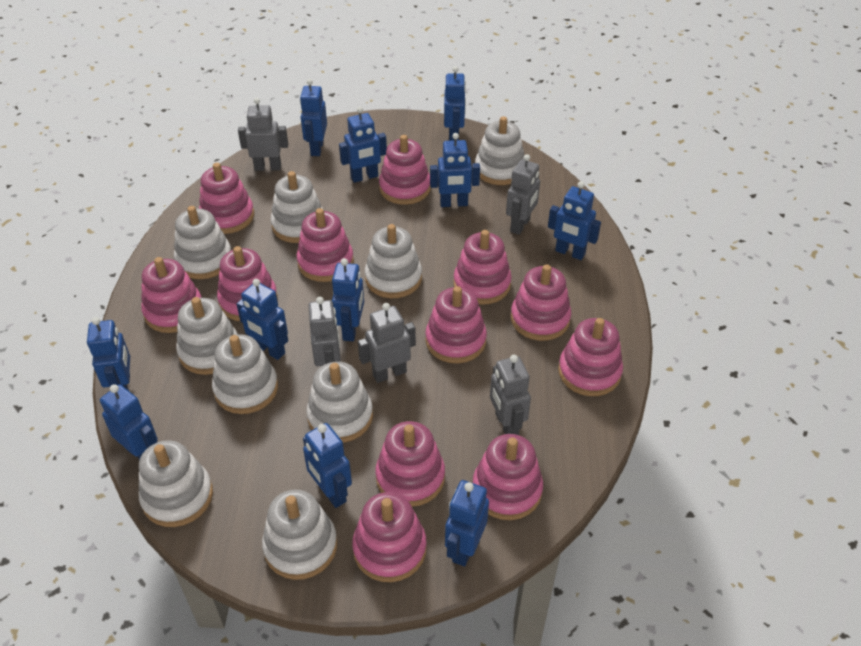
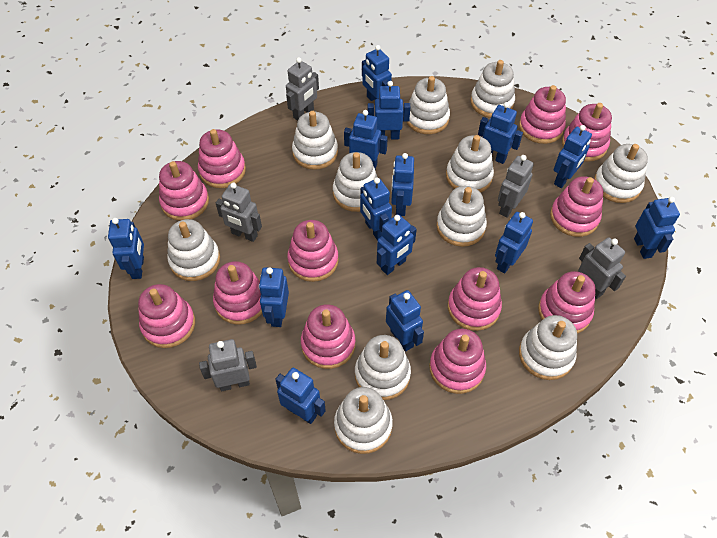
blue robot: [87,317,130,391] [100,384,158,460] [236,279,288,360] [300,79,327,156] [303,423,352,508] [332,258,364,341] [339,107,387,183] [430,133,480,207] [444,66,466,141] [445,480,489,566] [548,181,601,260] = 11 -> [108,218,144,279] [259,267,289,327] [275,368,326,424] [344,110,388,169] [360,178,392,240] [362,45,392,101] [368,81,410,139] [377,214,417,275] [386,290,424,351] [391,153,414,216] [478,102,523,164] [495,212,533,273] [554,125,592,188] [634,197,680,259] = 14
white stacking toy: [139,440,213,527] [174,206,231,279] [176,297,238,375] [212,334,278,414] [262,490,337,580] [271,171,323,243] [306,362,373,443] [365,224,422,298] [475,116,524,185] = 9 -> [167,219,220,281] [292,111,338,170] [333,152,378,212] [334,387,393,454] [355,335,411,400] [407,76,450,134] [436,186,487,247] [446,135,494,193] [471,60,515,118] [519,315,577,380] [594,144,648,203] = 11

